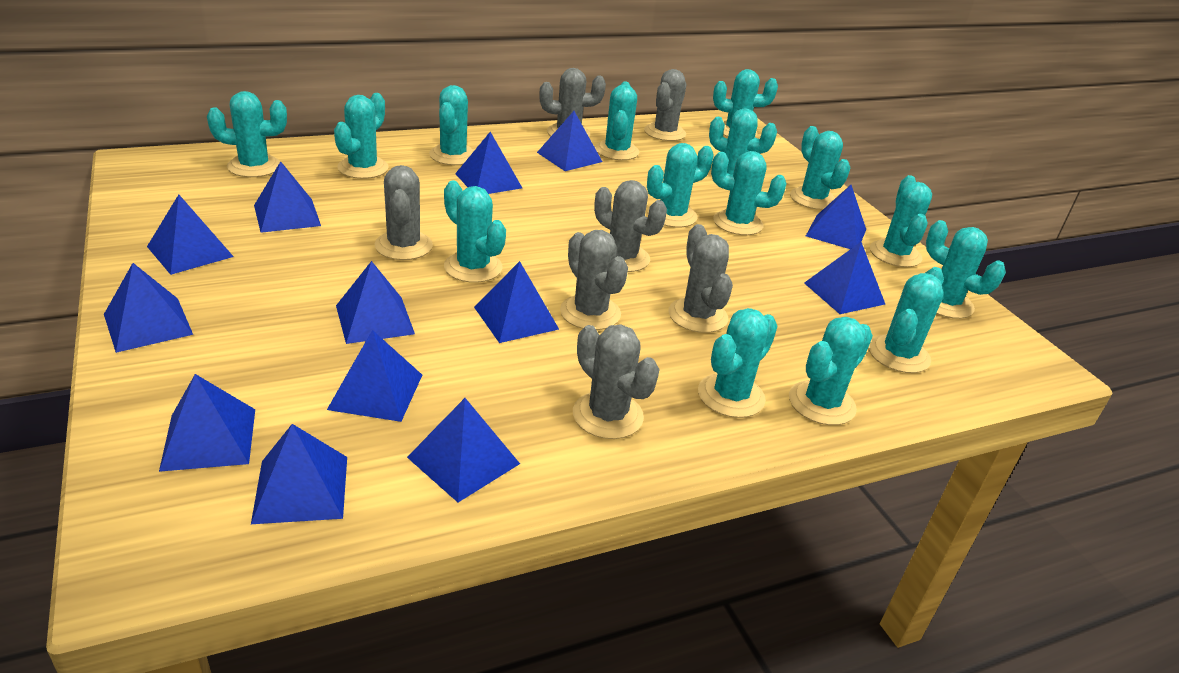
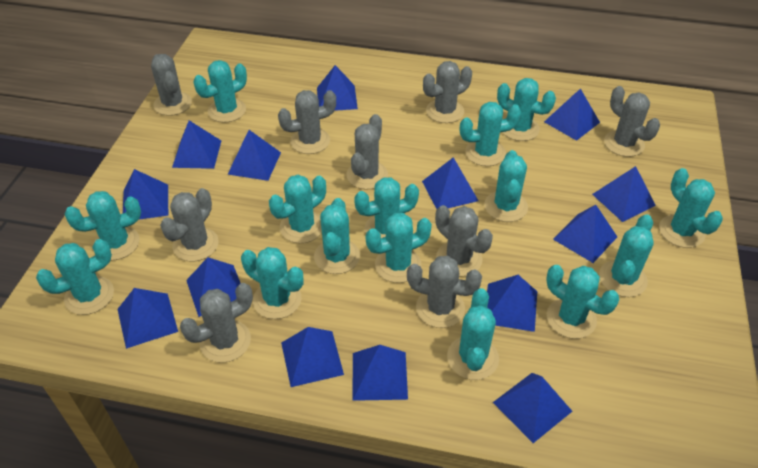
blue pyramid: [104,263,193,353] [147,194,234,275] [159,374,255,472] [251,424,347,524] [254,161,321,233] [327,330,422,422] [336,261,415,344] [407,398,520,502] [455,132,522,194] [474,261,559,343] [537,111,602,171] [804,242,885,314] [806,185,866,249] = 13 -> [117,288,178,349] [123,169,168,220] [172,120,221,169] [186,257,241,317] [227,130,281,181] [281,327,344,387] [317,65,358,111] [353,345,408,401] [422,157,478,209] [487,275,537,332] [493,373,572,443] [544,88,600,141] [553,205,617,263] [592,166,656,222] = 14
grey cactus: [375,165,433,260] [539,68,606,136] [560,230,628,330] [573,324,660,439] [594,180,667,272] [644,69,686,141] [668,224,733,333] = 7 -> [151,54,192,116] [160,188,219,262] [180,283,253,363] [278,90,336,154] [347,114,388,189] [407,256,482,328] [423,61,472,123] [435,205,493,277] [604,86,660,157] = 9

